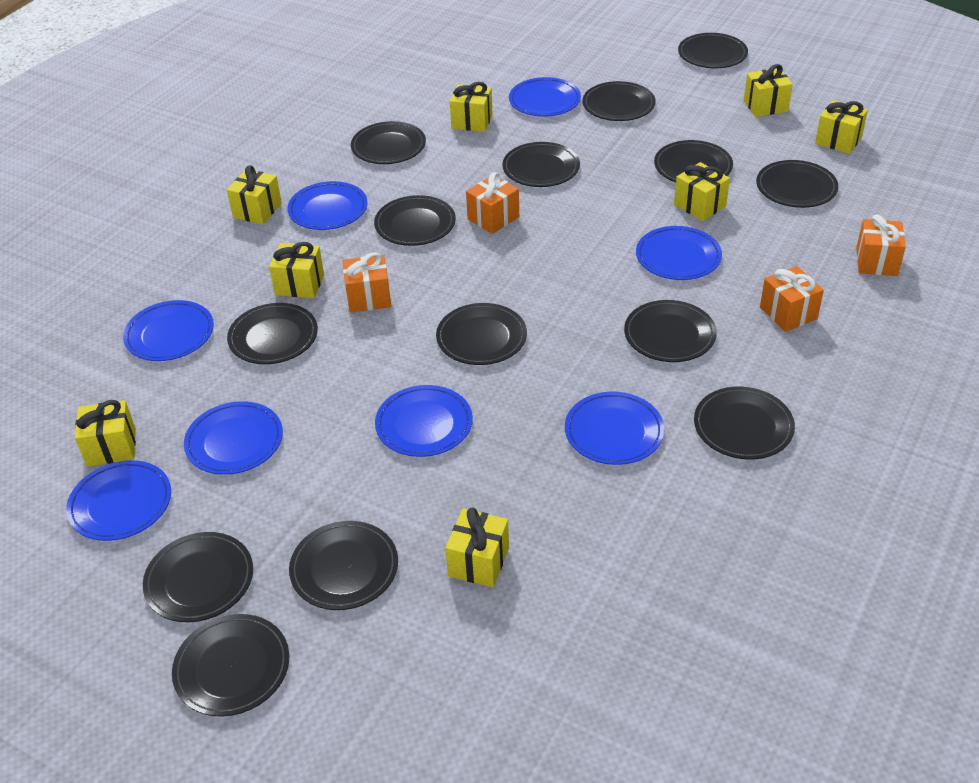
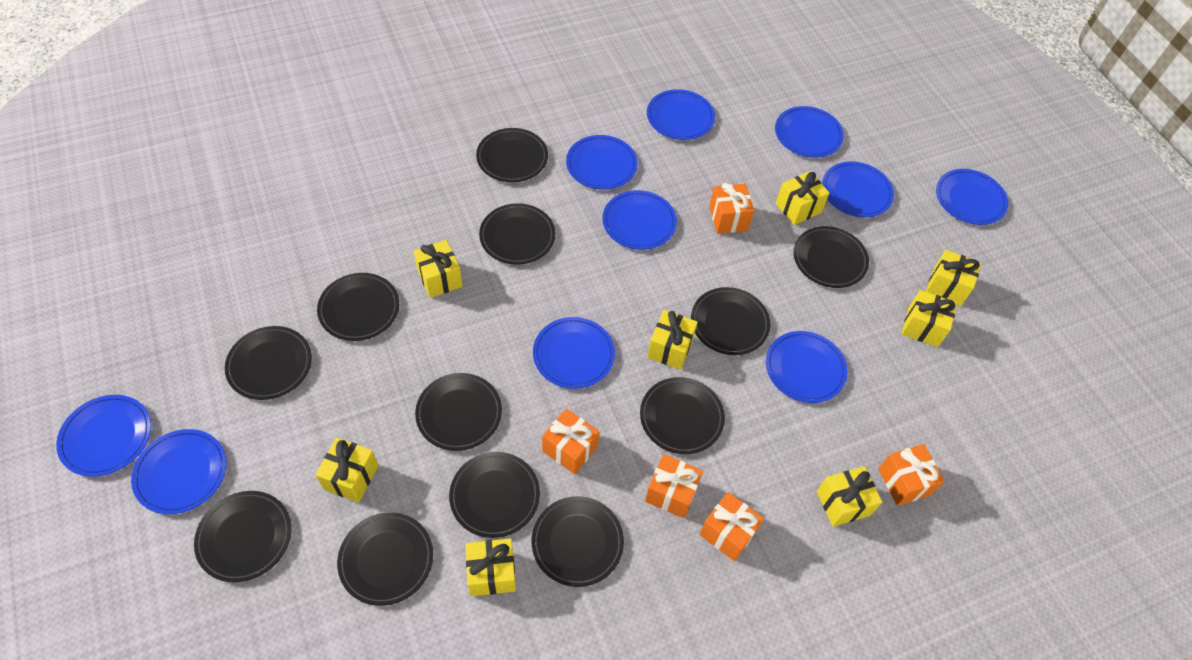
black plate: [143,532,253,622] [172,614,289,717] [227,303,318,364] [289,521,398,610] [351,121,426,164] [374,195,456,246] [436,303,527,365] [502,142,580,187] [582,81,656,121] [624,300,717,362] [654,140,733,182] [678,33,748,68] [694,387,795,460] [756,160,838,208] = 14 -> [194,491,292,582] [225,326,312,400] [317,273,399,341] [337,512,433,606] [415,373,502,451] [449,452,540,538] [476,128,548,182] [479,203,555,265] [532,496,624,587] [640,377,725,454] [691,287,770,355] [793,226,869,288] = 12
blue plate: [66,460,171,541] [123,300,214,361] [184,401,283,475] [287,181,368,230] [375,385,473,457] [509,77,581,117] [565,392,664,465] [636,226,722,280] = 8 -> [56,395,151,477] [131,429,226,514] [533,317,615,389] [566,135,638,190] [602,190,677,250] [647,89,715,140] [766,331,847,403] [775,106,844,158] [822,162,894,217] [936,169,1008,225] = 10
orange gift: [343,252,391,313] [466,172,519,234] [760,266,824,332] [856,215,906,276] = 4 -> [542,408,599,474] [645,454,703,518] [699,492,764,561] [709,183,754,234] [878,444,945,506] = 5

